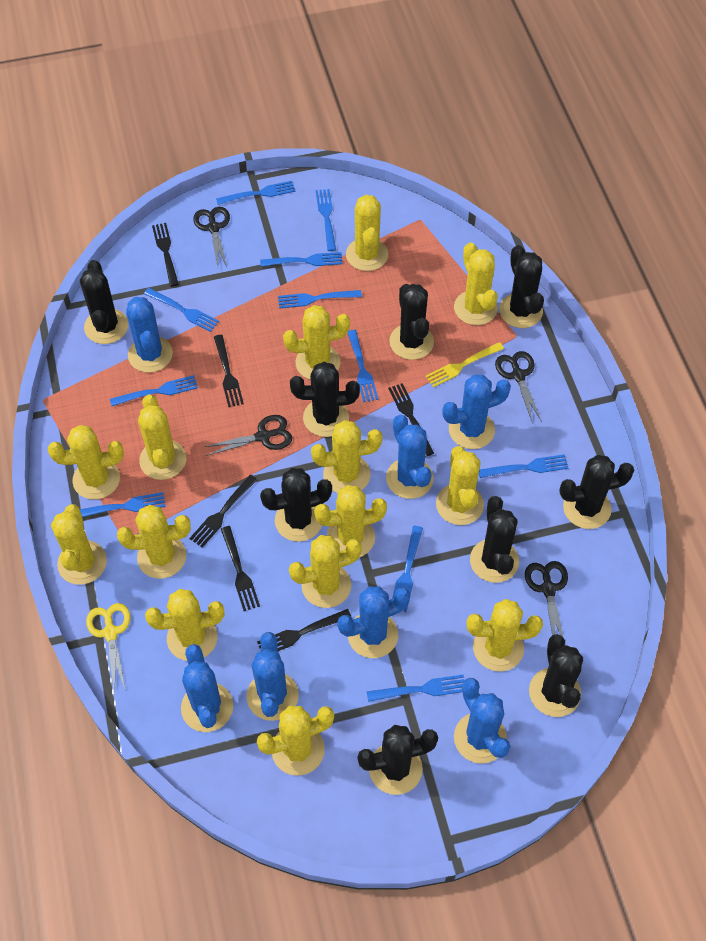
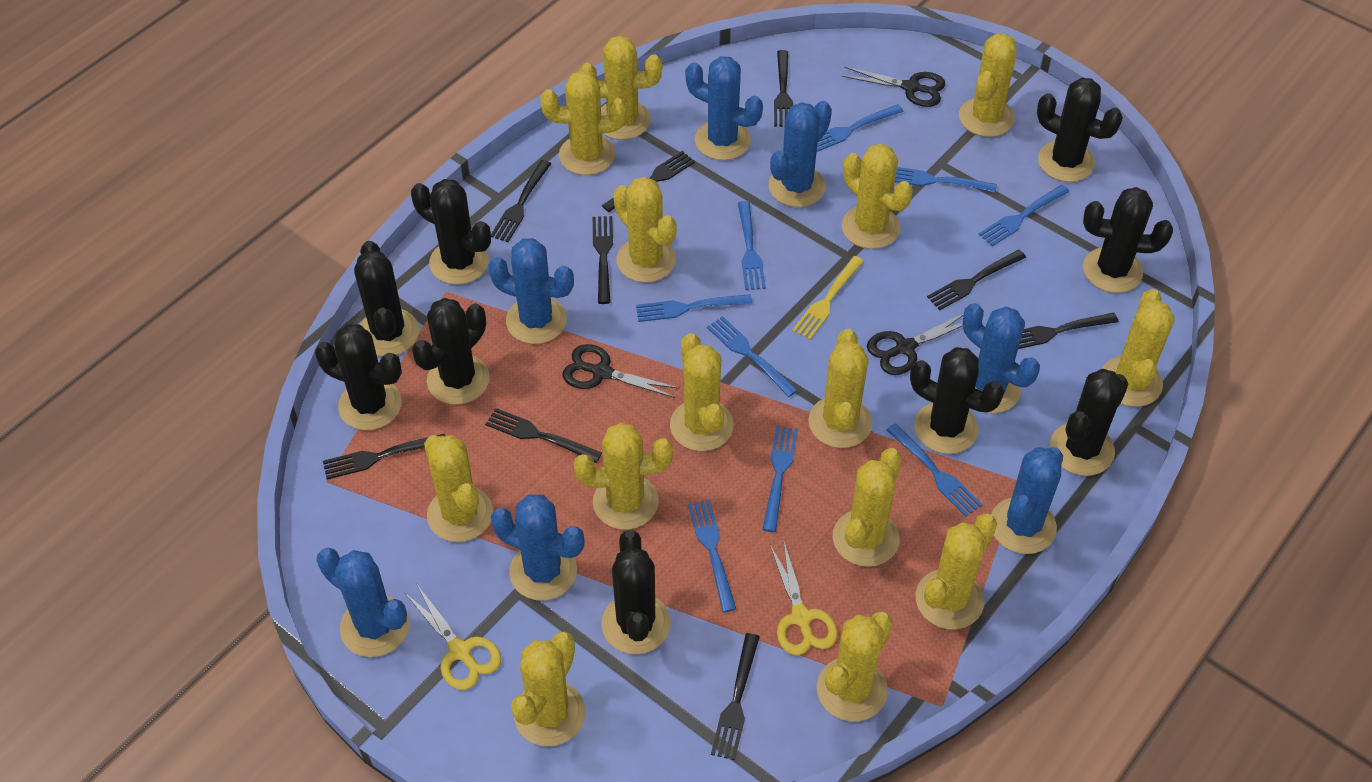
black fork: [152,223,179,287] [189,475,257,548] [214,335,244,407] [221,526,260,611] [257,609,351,651] [388,383,434,456] = 6 -> [323,433,445,480] [485,408,602,463] [491,160,552,242] [593,216,613,304] [602,151,695,212] [711,633,760,760] [774,50,793,127] [927,250,1026,310] [1018,313,1119,349] = 9
black scissors: [193,207,230,267] [204,415,292,456] [495,351,542,422] [525,561,568,636] = 4 -> [563,344,680,398] [842,67,945,107] [867,314,963,375] = 3
blue fork: [80,492,166,517] [110,375,198,406] [144,288,219,332] [216,181,295,205] [260,252,343,267] [278,290,362,309] [316,189,336,251] [347,330,378,402] [367,675,465,702] [392,526,423,612] [479,454,568,478] = 11 -> [636,294,752,322] [688,500,736,612] [707,316,798,397] [738,201,766,290] [762,426,798,532] [817,104,903,152] [886,423,983,517] [895,167,997,193] [978,185,1069,246] = 9
yellow scissors: [86,603,130,694] = 1 -> [404,583,501,690] [770,542,838,655] = 2

